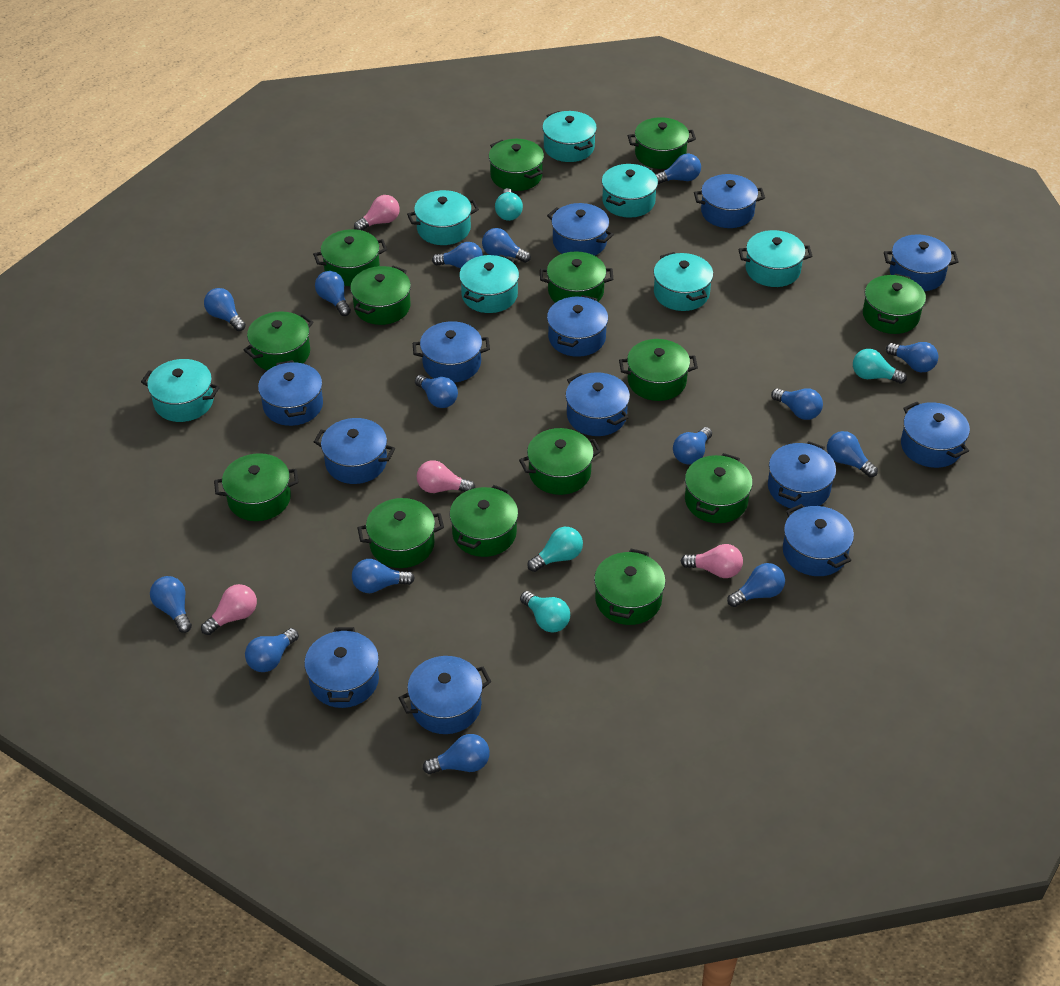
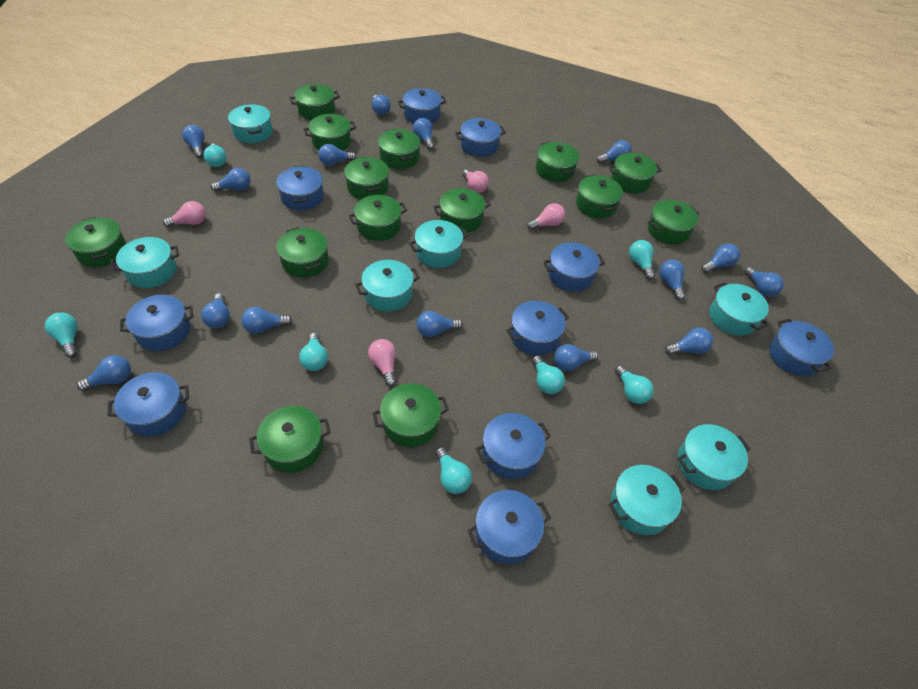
blue pot: [258,360,323,426] [304,627,379,708] [314,418,395,484] [399,656,492,734] [413,321,490,383] [547,203,614,256] [547,295,608,357] [565,372,630,436] [694,174,765,228] [768,441,836,509] [783,504,854,576] [884,234,959,291] [901,402,970,468] = 13 -> [108,372,189,437] [120,295,193,351] [276,166,324,210] [398,88,446,123] [455,118,506,157] [467,490,551,564] [476,413,551,479] [506,301,569,356] [543,242,605,292] [769,318,834,376] = 10
turquoise light bulb: [495,188,523,221] [520,591,570,633] [527,527,583,572] [853,349,907,384] = 4 -> [45,312,78,358] [204,144,226,167] [299,333,328,371] [435,447,472,494] [532,356,565,394] [615,365,654,404] [629,240,655,280] = 7

